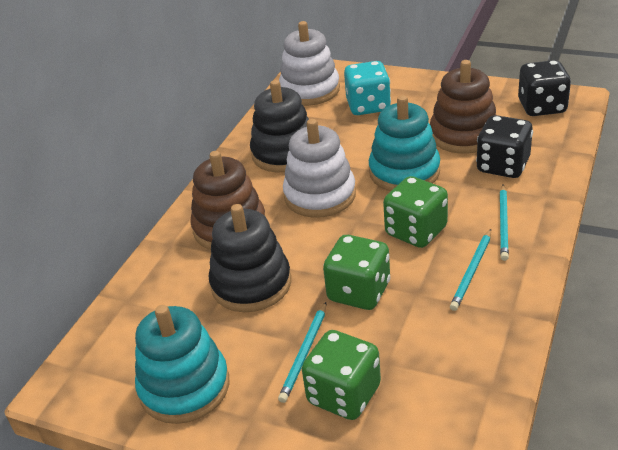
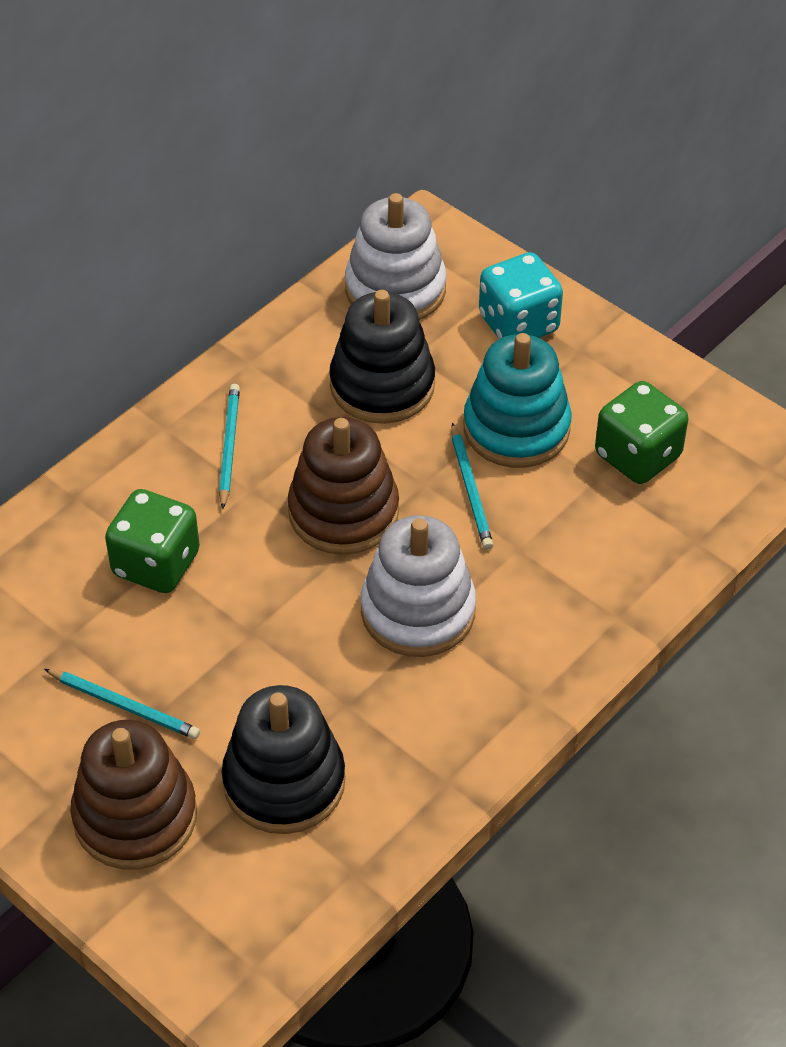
black dice: [476,115,533,178] [518,60,571,116] = 2 -> none = 0
green dice: [302,330,381,420] [323,235,390,310] [383,176,448,248] = 3 -> [105,489,200,593] [595,381,688,484] = 2
turquoise stacking toy: [135,305,229,424] [369,95,440,191] = 2 -> [463,333,572,468] = 1

